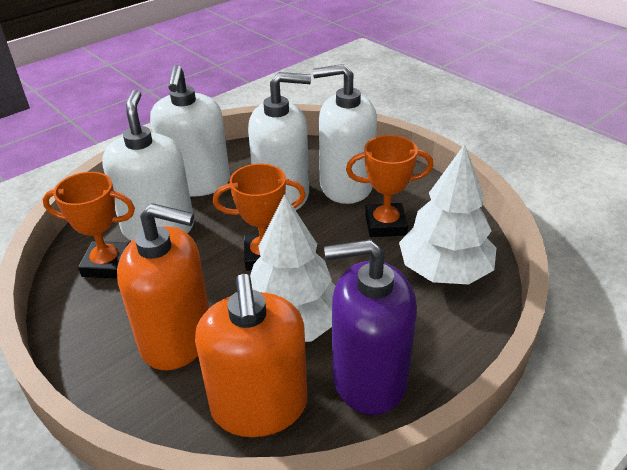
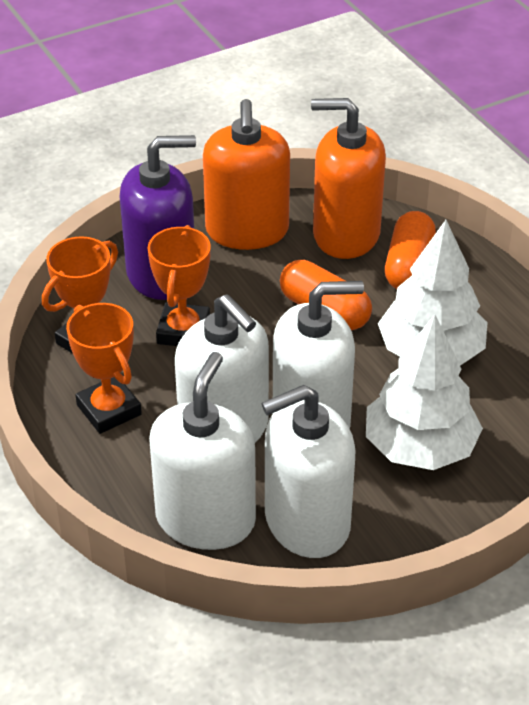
orange capsule: none = 0 -> [280,260,372,330] [385,211,436,289] = 2

